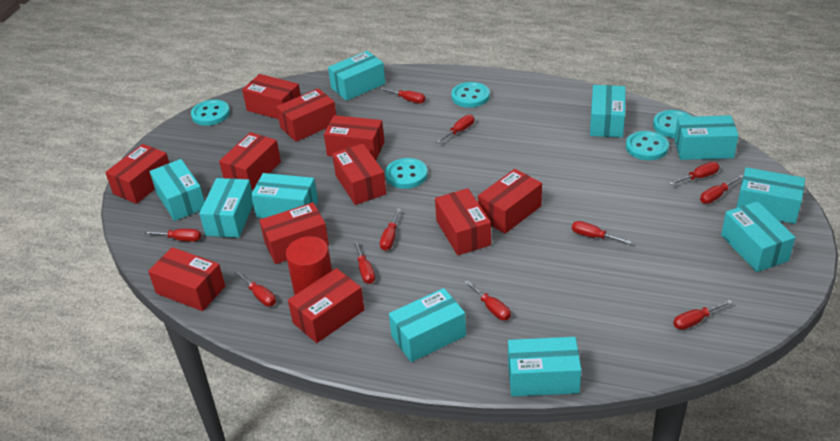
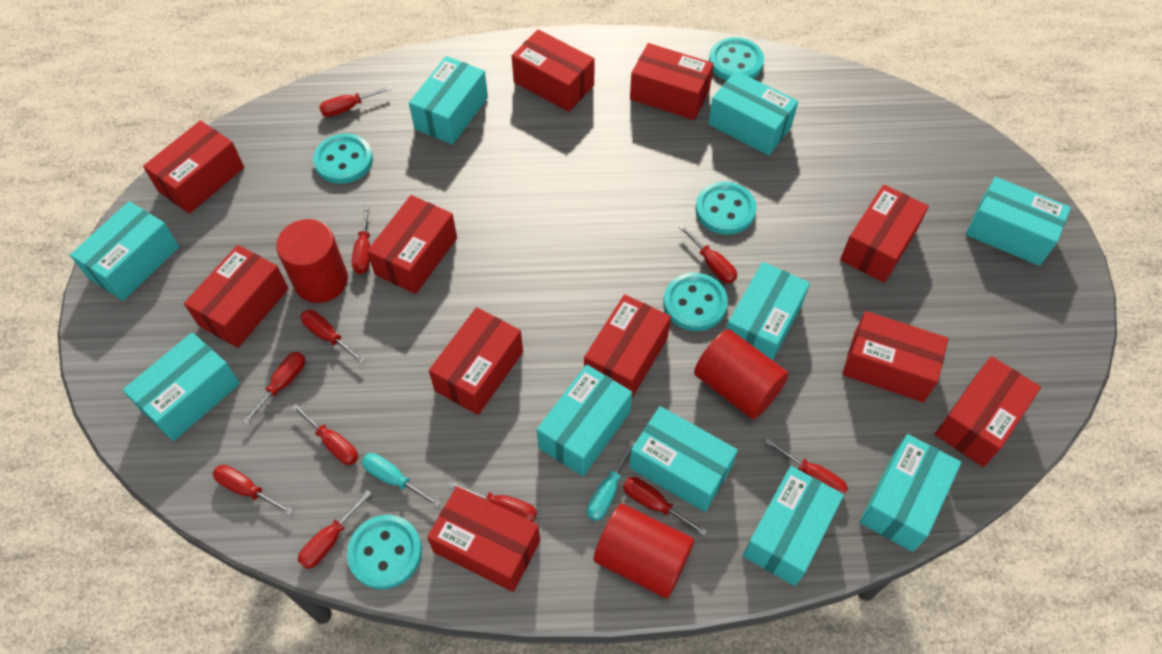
red cylinder: [286,236,332,295] = 1 -> [276,219,348,303] [593,504,694,599] [694,329,789,419] = 3
turquoise screwdriver: none = 0 -> [361,453,441,508] [587,439,636,521] = 2

